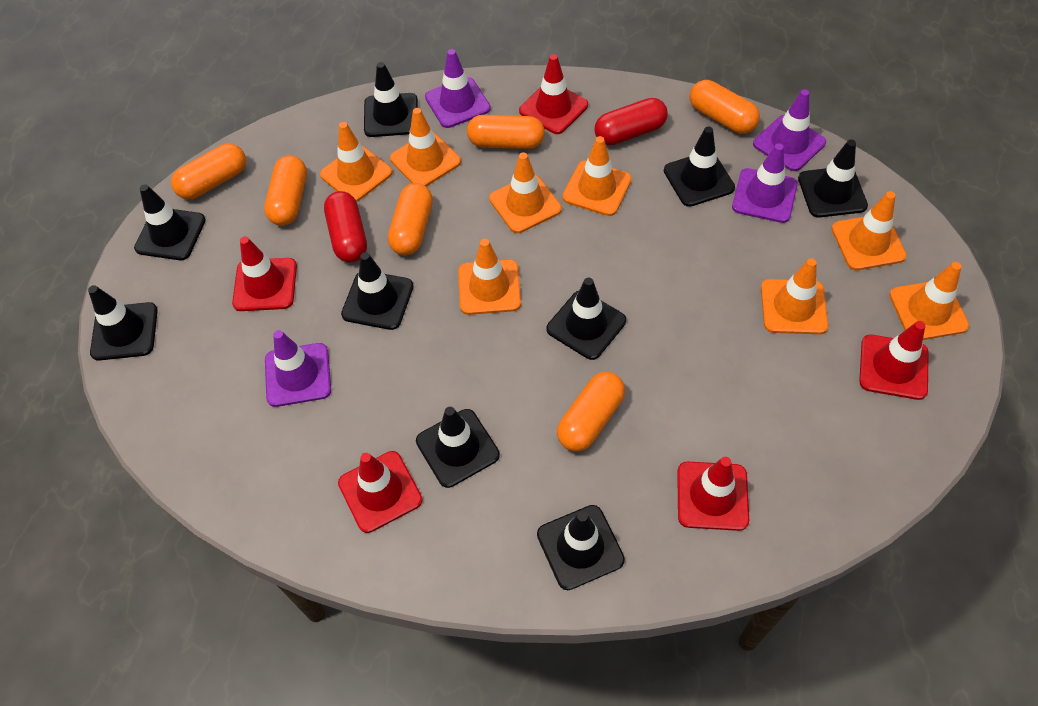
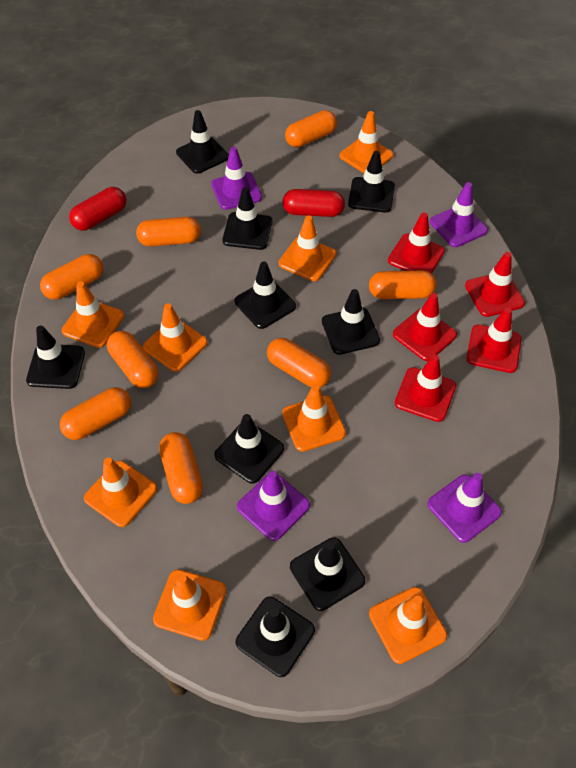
orange capsule: [171,143,246,199] [264,155,307,226] [388,183,433,255] [467,115,545,149] [557,372,625,452] [690,80,760,134] = 6 -> [40,254,103,300] [60,387,131,440] [107,331,158,388] [136,217,201,247] [159,432,203,504] [267,338,331,388] [285,110,337,148] [369,271,437,299] = 8

